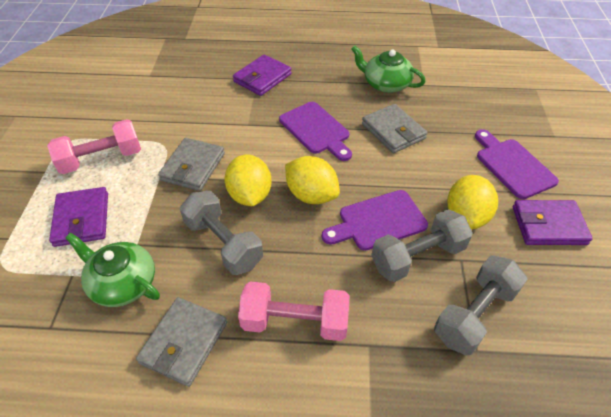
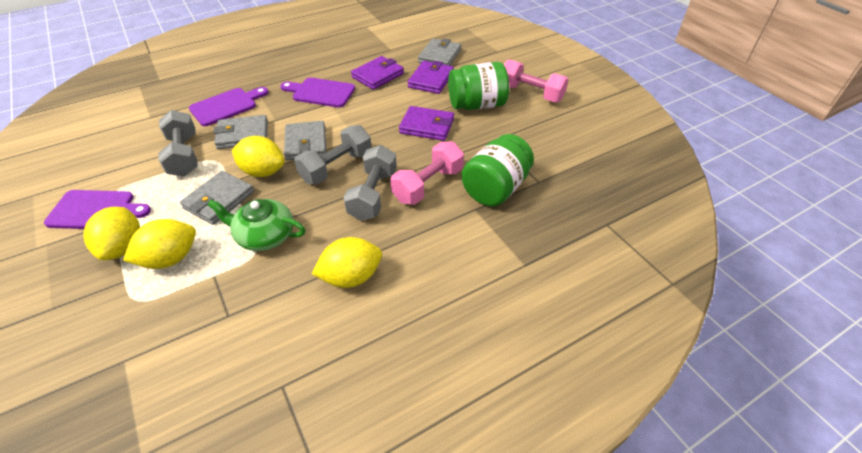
green jar: none = 0 -> [448,62,509,110] [461,134,534,207] = 2
green teapot: [65,233,160,307] [351,45,426,93] = 2 -> [207,199,305,251] = 1
grey wallet: [136,297,227,387] [158,138,225,191] [362,104,427,153] = 3 -> [180,171,254,225] [213,115,268,149] [284,121,327,161] [418,38,461,66] = 4
yellow lemon: [224,154,272,206] [285,156,340,204] [447,175,498,229] = 3 -> [83,207,140,260] [123,219,196,269] [232,136,285,177] [312,237,382,288] = 4

